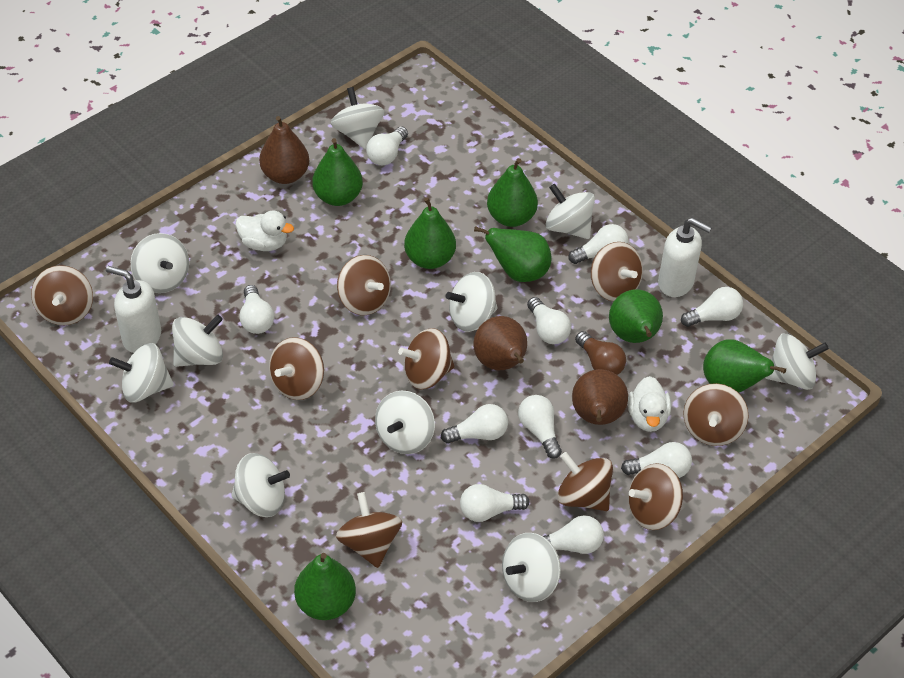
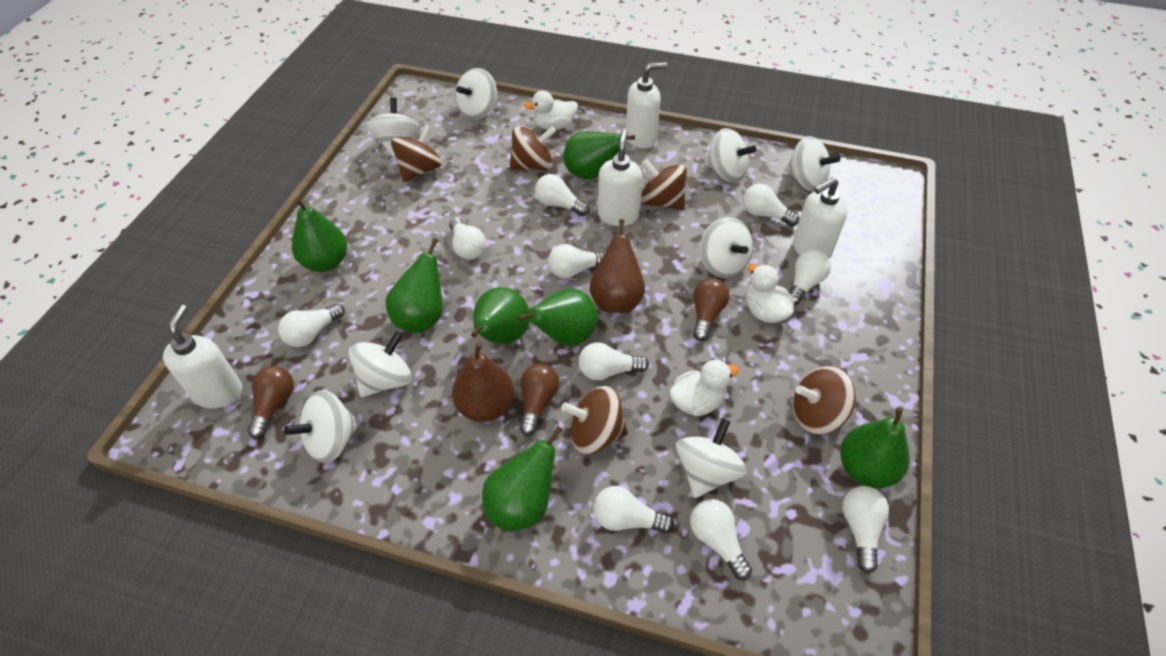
brown light bulb: [575,331,626,375] = 1 -> [248,366,294,439] [520,364,559,436] [693,278,729,341] = 3
brown pear: [259,116,309,184] [473,316,527,370] [572,369,628,425] = 3 -> [452,343,514,422] [589,219,645,313] = 2
brown spinning top: [31,265,93,325] [269,337,324,400] [336,492,402,568] [337,255,391,315] [398,328,455,389] [558,452,613,511] [591,242,643,301] [628,463,683,530] [683,383,748,446] = 9 -> [391,124,442,182] [510,126,556,171] [561,386,628,455] [641,159,687,210] [793,366,856,435] = 5
white duck: [235,210,294,251] [628,376,671,432] = 2 -> [524,91,578,130] [669,360,739,416] [746,264,794,323] = 3
white soap dispenser: [106,266,161,353] [658,218,712,297] = 2 -> [163,305,242,409] [598,130,642,226] [626,62,667,149] [793,177,847,259] = 4
white spinning top: [109,343,174,402] [131,233,189,293] [172,315,223,367] [231,453,290,517] [331,87,384,149] [375,391,435,454] [446,272,498,332] [502,533,561,602] [545,184,595,239] [765,333,829,390] = 10 -> [284,390,360,463] [349,331,412,397] [367,97,420,158] [455,68,497,120] [676,418,747,498] [700,217,753,278] [705,128,757,182] [785,136,840,191] = 8

